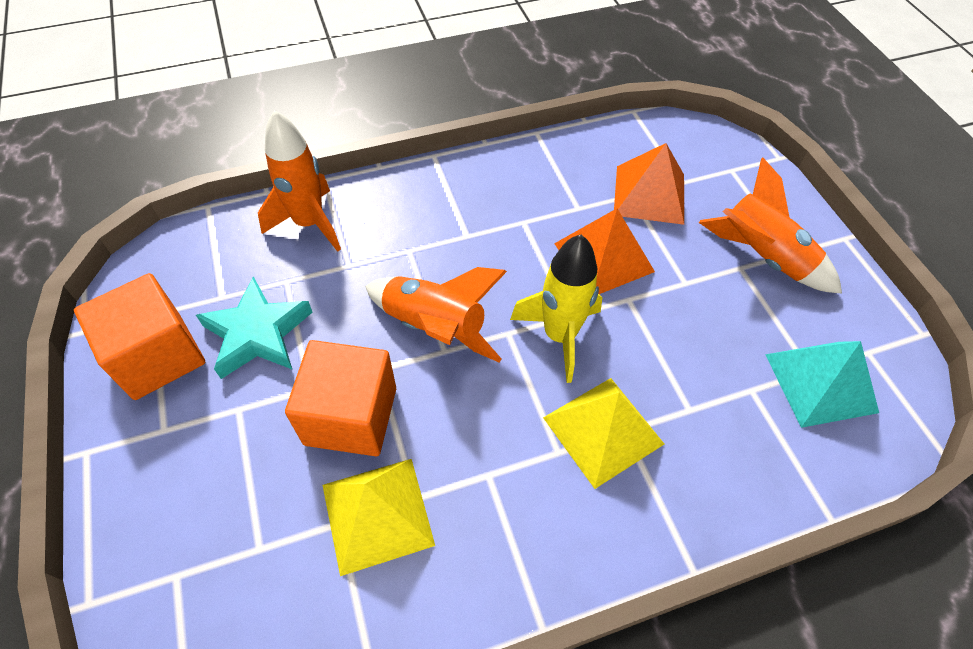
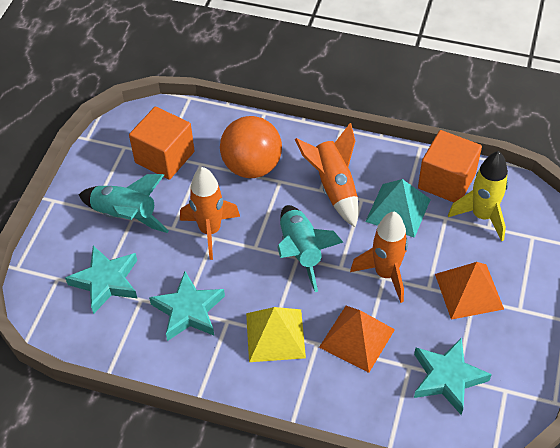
orange ball: none = 0 -> [220,116,282,178] = 1
turquoise rocket: none = 0 -> [79,174,169,233] [278,205,343,292] = 2
turquoise star: [196,276,313,379] = 1 -> [65,246,137,314] [149,271,225,341] [414,337,492,415] = 3
yellow pyramid: [323,459,435,576] [543,378,664,489] = 2 -> [246,307,306,362] = 1

